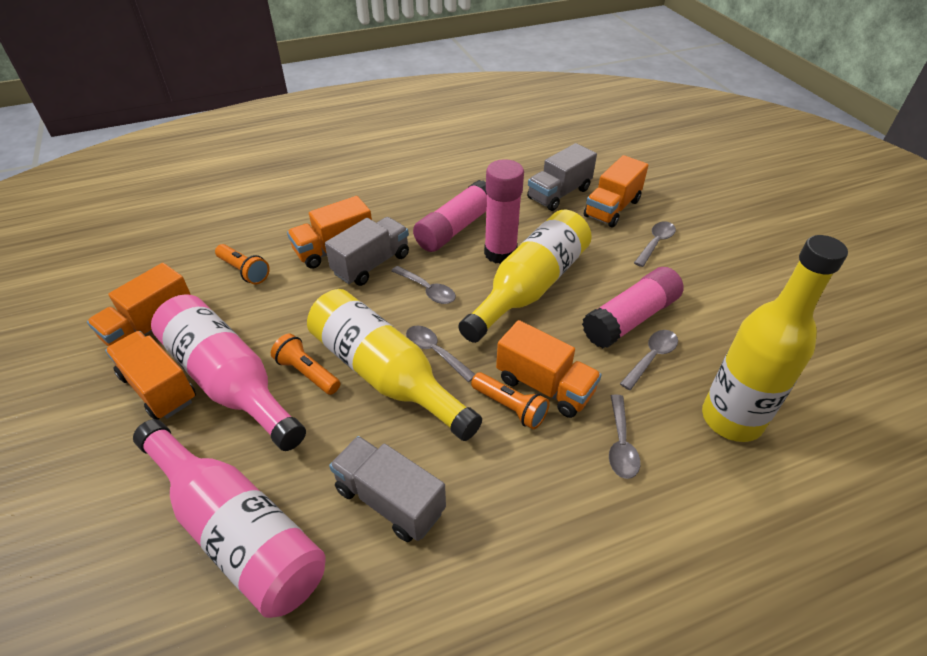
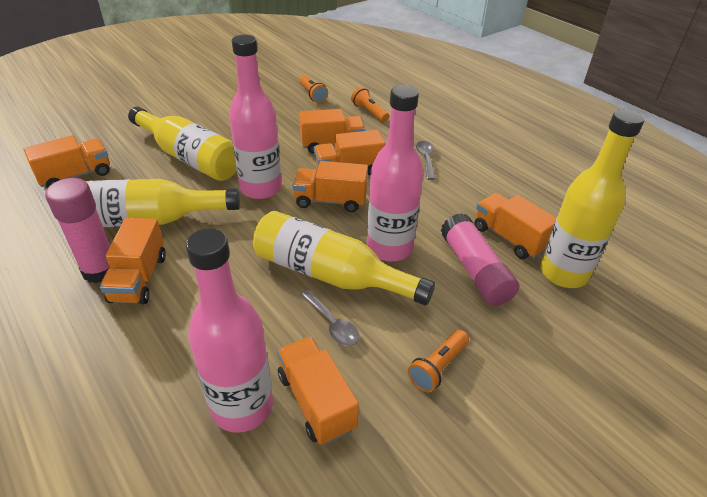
grey spoon: [391,266,456,304] [406,325,475,382] [609,394,640,479] [620,330,678,390] [634,221,676,267] = 5 -> [301,290,359,346] [416,141,435,180] = 2
grey truck: [325,217,409,286] [329,436,446,542] [527,143,597,211] = 3 -> none = 0
orange truck: [87,263,191,347] [105,331,196,420] [287,196,372,269] [496,320,602,418] [584,155,649,227] = 5 -> [24,135,110,188] [100,218,166,304] [277,336,359,445] [293,161,368,212] [299,109,365,154] [314,130,385,176] [475,193,556,259] = 7
pink bottle: [133,419,325,618] [151,294,306,451] = 2 -> [186,228,273,433] [229,35,282,199] [367,85,423,262] = 3
pink glue stick: [413,180,487,252] [484,159,524,264] [582,267,684,348] = 3 -> [45,178,110,283] [441,213,519,306] = 2
yellow bottle: [307,289,482,441] [458,210,592,343] [702,235,848,442] = 3 -> [85,179,240,228] [128,107,237,181] [253,211,435,306] [540,109,644,288] = 4

